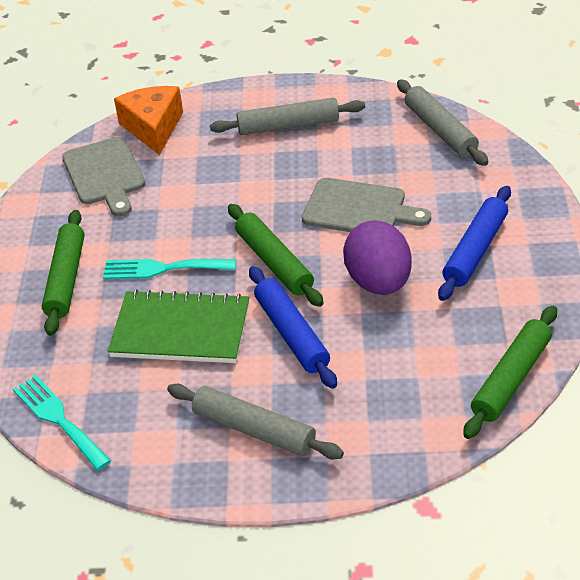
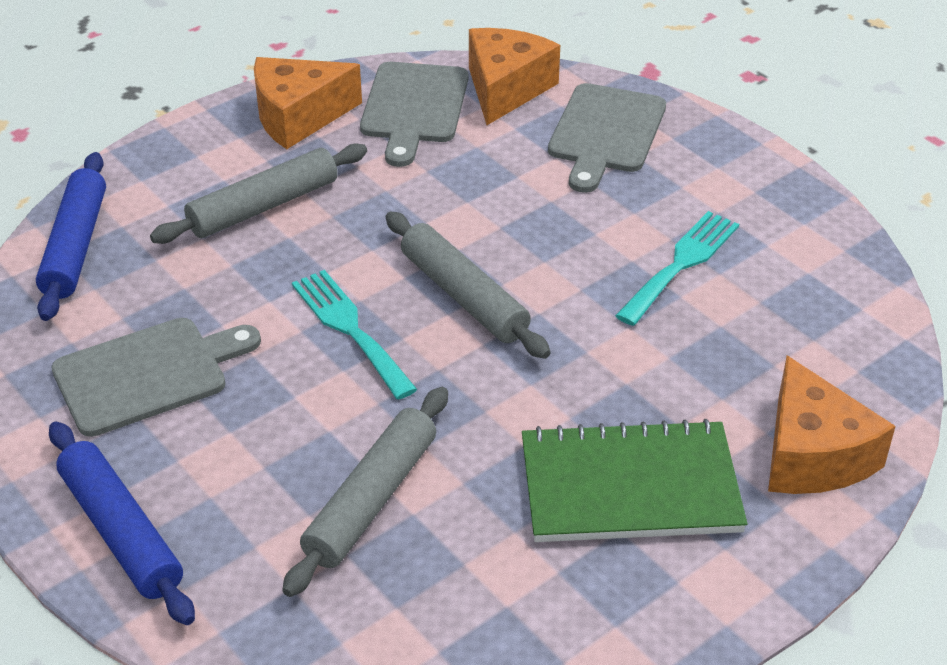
green rolling pin: [42,210,85,336] [228,204,324,307] [463,306,557,439] = 3 -> none = 0
grey cutting board: [62,137,145,217] [302,178,431,232] = 2 -> [51,318,261,437] [360,62,468,167] [548,83,666,193] = 3
orange cheese: [114,86,183,155] = 1 -> [254,57,362,149] [469,28,560,125] [768,356,896,494] = 3
purple egg: [343,220,412,295] = 1 -> none = 0

